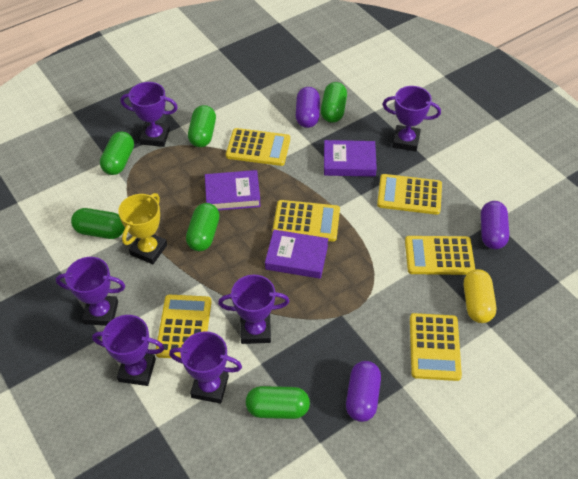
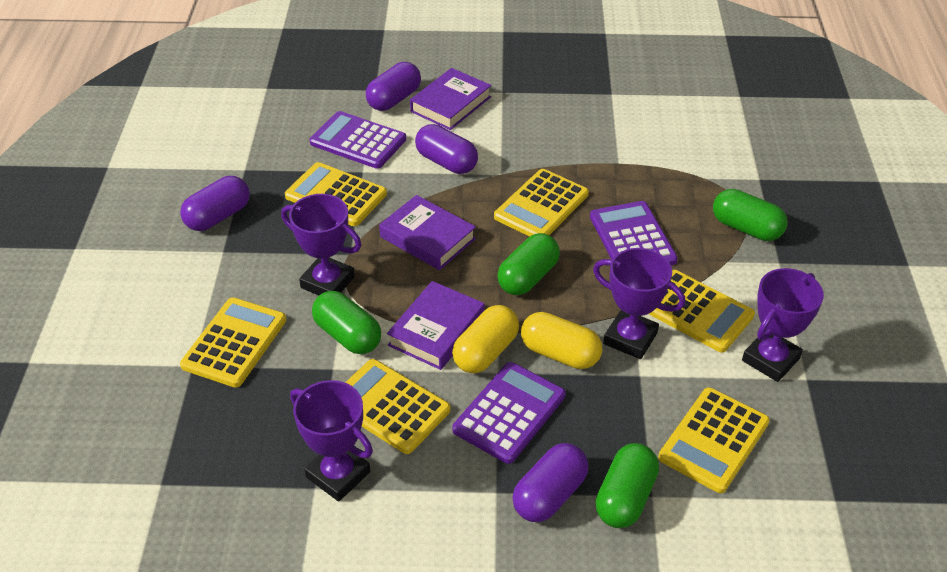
green capsule: [71,208,125,239] [100,132,134,175] [186,203,220,251] [188,105,216,147] [246,386,310,419] [321,82,347,123] = 6 -> [312,291,381,354] [497,233,560,295] [595,443,659,528] [713,189,787,241] = 4
purple calculator: none = 0 -> [310,111,406,169] [452,362,565,464] [590,201,678,266] = 3
purple capsule: [296,87,320,128] [346,361,381,422] [481,201,509,249] = 3 -> [180,176,250,231] [366,62,421,111] [415,124,478,174] [512,443,589,522] = 4
purple trophy: [56,257,125,326] [92,315,164,386] [120,82,178,147] [169,331,242,404] [218,275,290,344] [382,86,441,152] = 6 -> [281,194,361,295] [290,380,373,502] [593,248,685,359] [742,268,824,382] = 4
yellow capsule: [464,269,496,323] = 1 -> [452,305,519,373] [521,312,602,369] = 2
yellow trophy: [118,193,167,264] = 1 -> none = 0

